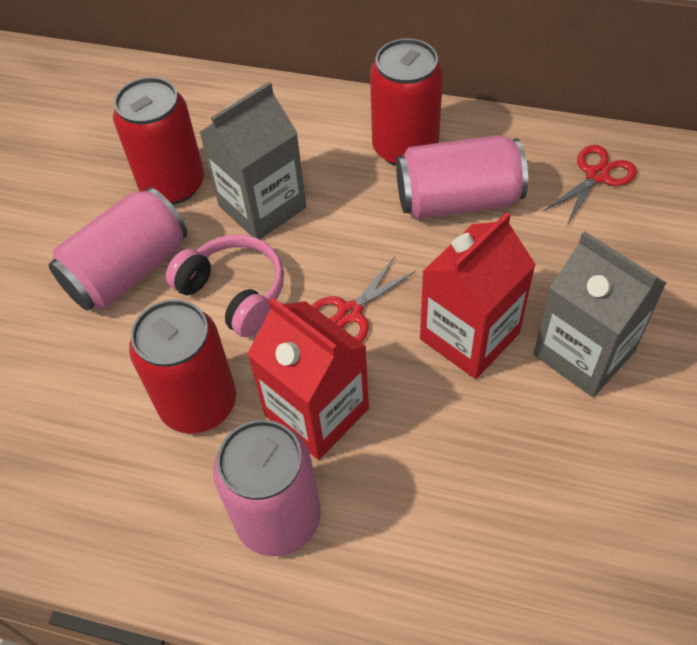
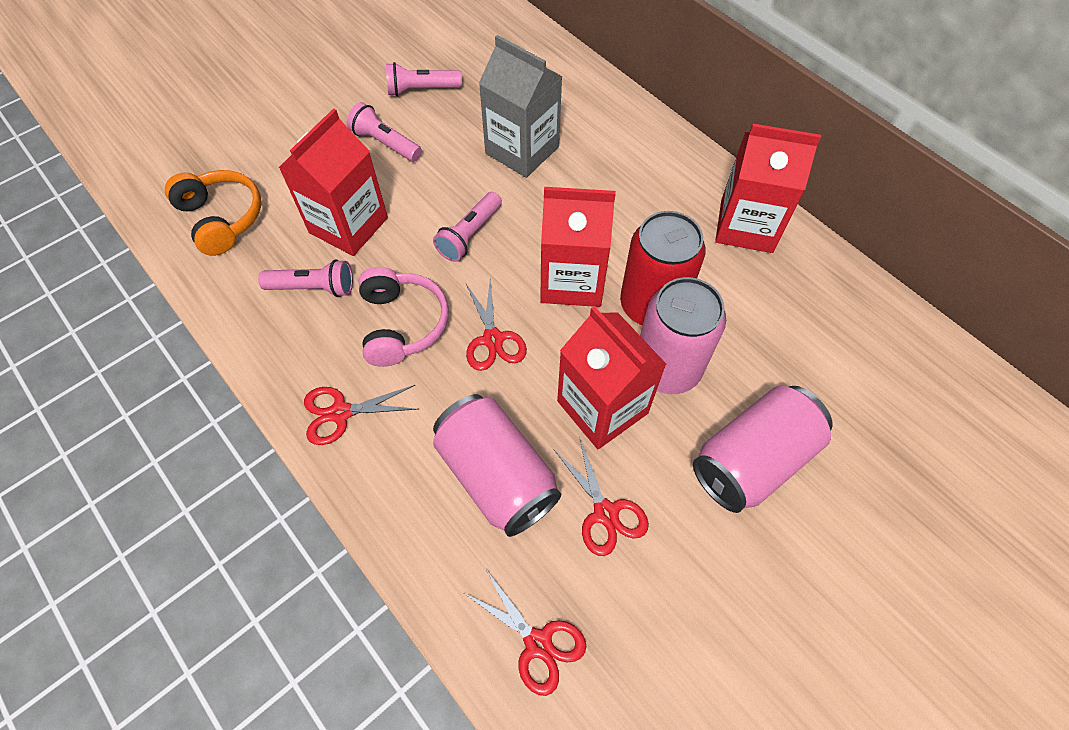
grey carton: [199,82,306,240] [533,231,666,397] = 2 -> [479,35,563,178] = 1
orange headphones: none = 0 -> [165,170,261,256] = 1
pink flashlight: none = 0 -> [258,259,353,297] [347,102,422,162] [386,62,462,96] [433,192,502,262] = 4
red can: [113,77,204,205] [129,299,236,434] [370,38,443,166] = 3 -> [620,211,706,326] = 1
red carton: [247,297,369,460] [420,212,536,379] = 2 -> [279,108,388,256] [540,187,616,307] [557,306,667,449] [715,124,821,253] = 4
red scissors: [311,256,416,342] [543,145,637,225] = 2 -> [304,385,418,445] [464,568,586,696] [465,279,527,371] [554,436,649,556] = 4

